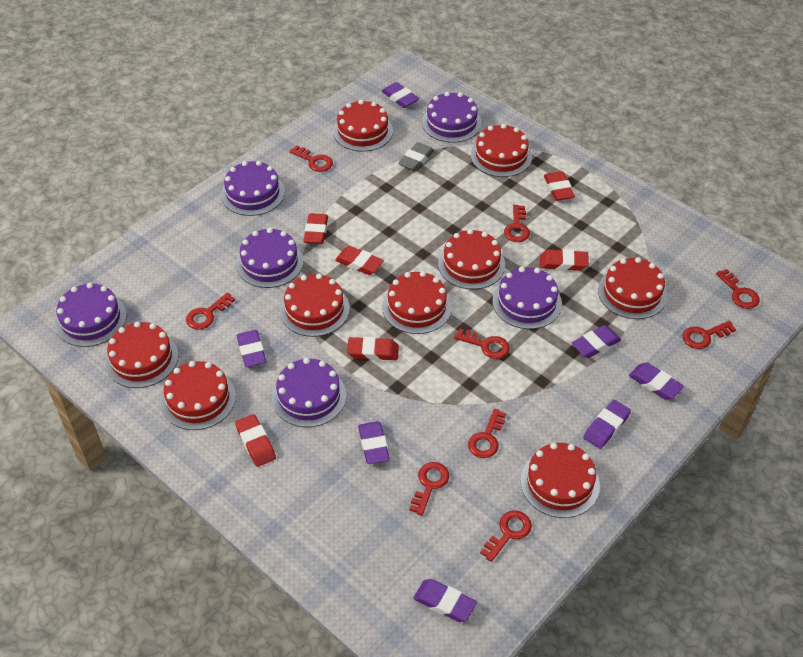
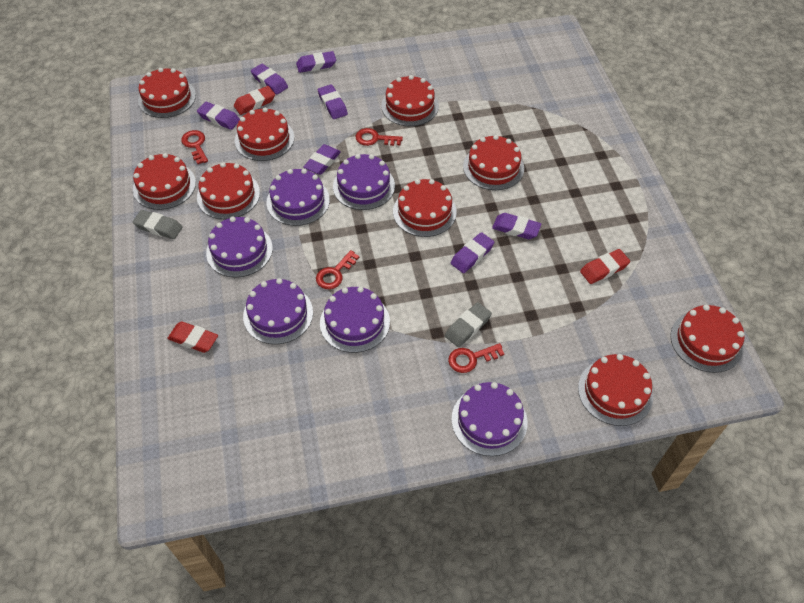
grey eraser: [398,142,434,171] = 1 -> [133,210,183,239] [445,302,492,347] = 2
red eraser: [235,414,276,467] [303,213,328,244] [335,246,384,275] [347,337,399,361] [540,249,589,271] [544,171,575,201] = 6 -> [167,321,218,353] [234,86,275,115] [580,249,630,284] = 3
red key: [186,292,235,330] [289,145,333,172] [409,462,449,516] [454,329,510,359] [468,409,506,458] [480,511,532,562] [504,205,530,242] [683,321,736,349] [716,269,760,309] = 9 -> [181,130,208,164] [316,250,359,289] [356,128,403,146] [448,343,504,373] = 4

